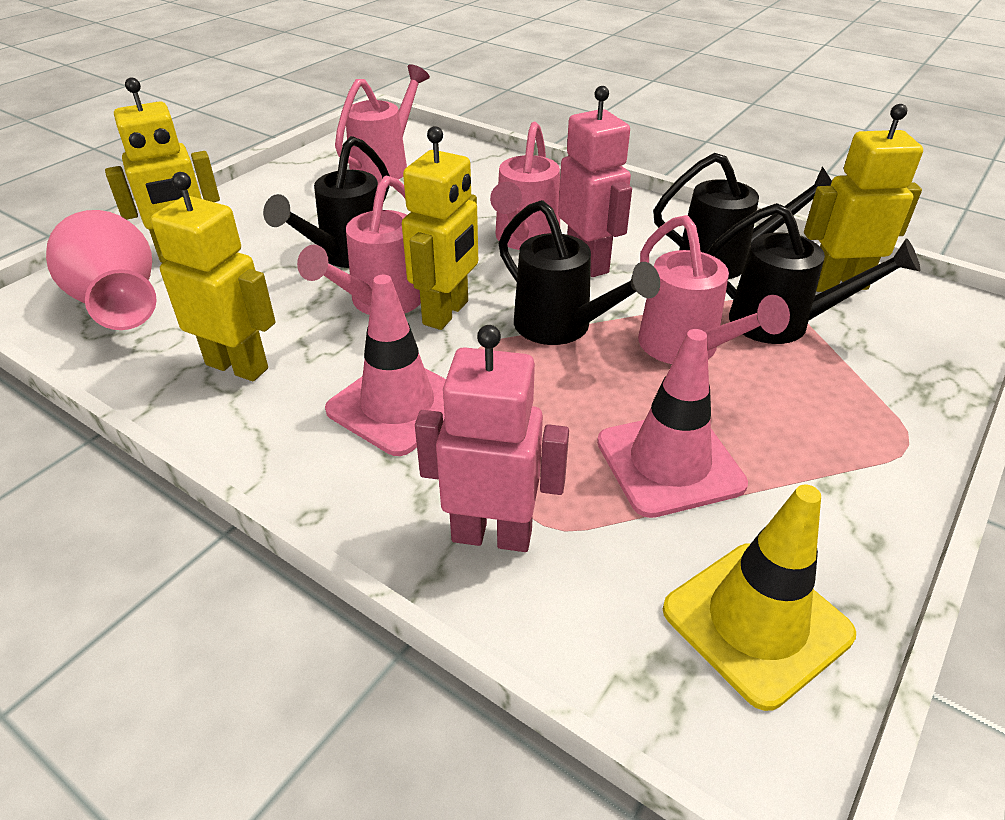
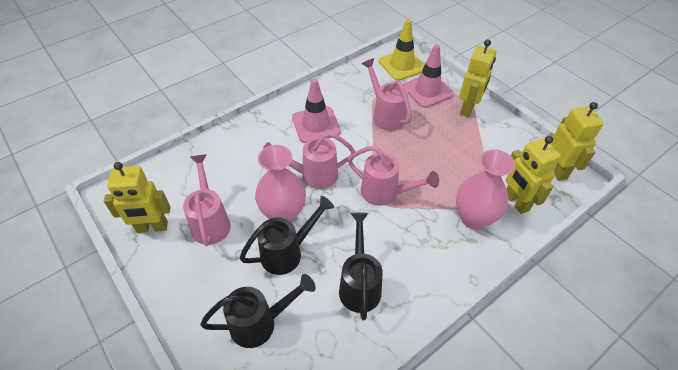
black watering can: [263,136,390,268] [499,200,660,345] [653,153,832,279] [706,203,920,344] = 4 -> [200,274,316,348] [240,196,334,275] [339,213,383,320] = 3
pink robot: [415,325,569,552] [558,86,632,277] = 2 -> none = 0
pink vase: [46,210,157,330] = 1 -> [255,145,306,223] [456,149,515,230] = 2

